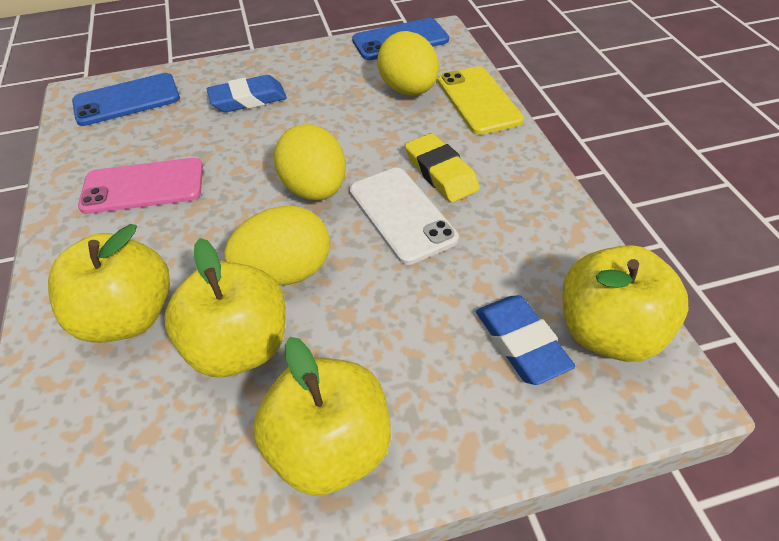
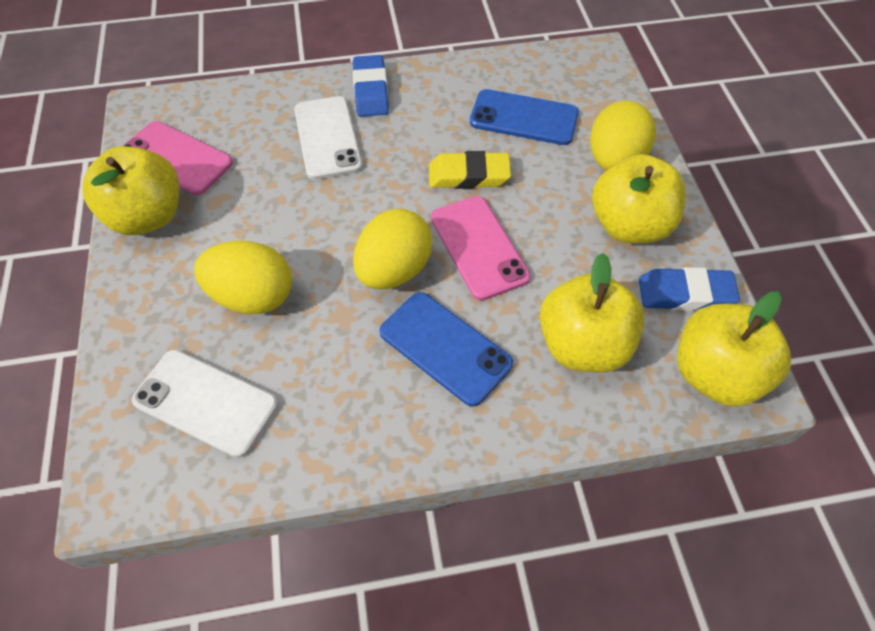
pink phone: [78,158,203,214] = 1 -> [123,121,233,195] [431,196,530,301] = 2
white phone: [349,168,459,265] = 1 -> [132,350,278,458] [294,96,363,180] = 2
yellow phone: [438,66,524,135] = 1 -> none = 0

